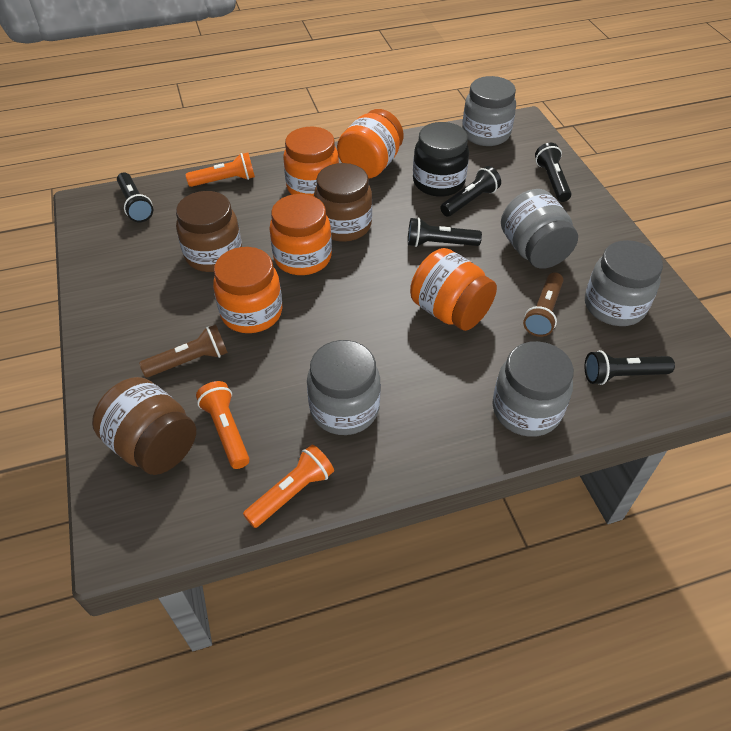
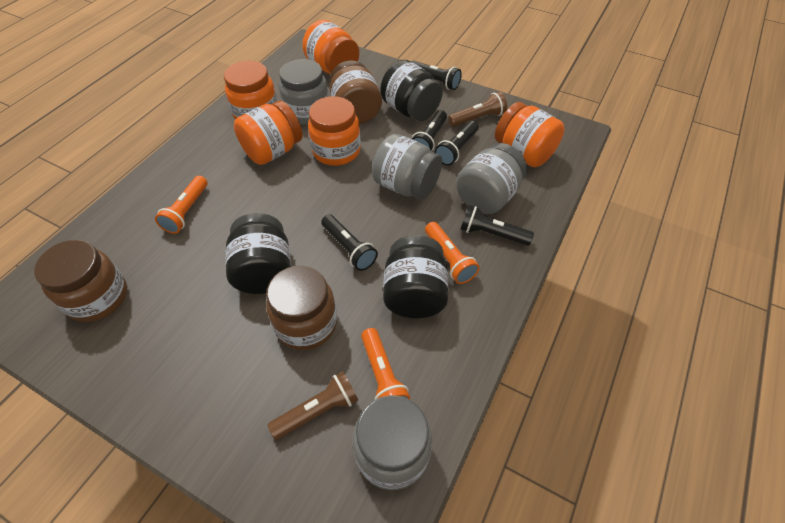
black jar: [413,122,469,197] = 1 -> [226,213,291,294] [380,60,443,121] [383,235,449,319] = 3
grey jar: [307,340,381,435] [462,76,516,146] [493,341,574,437] [501,189,578,269] [585,240,663,326] = 5 -> [279,59,329,125] [353,395,432,490] [372,134,442,199] [456,143,527,214] = 4

